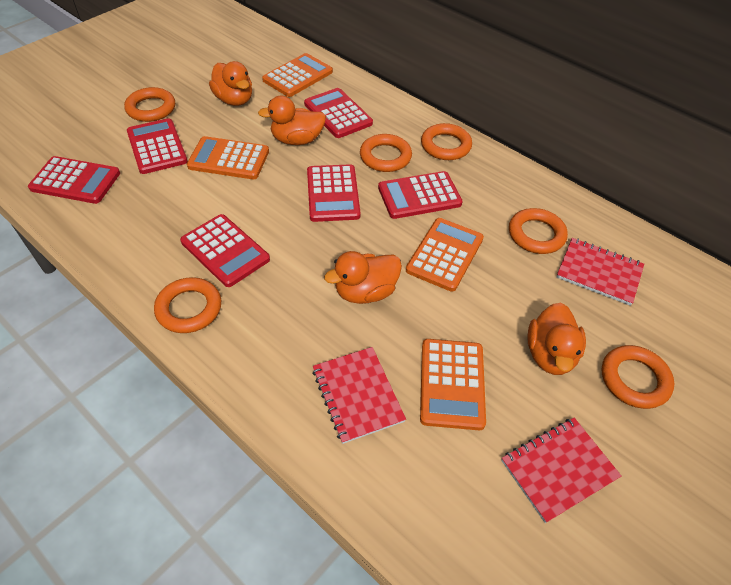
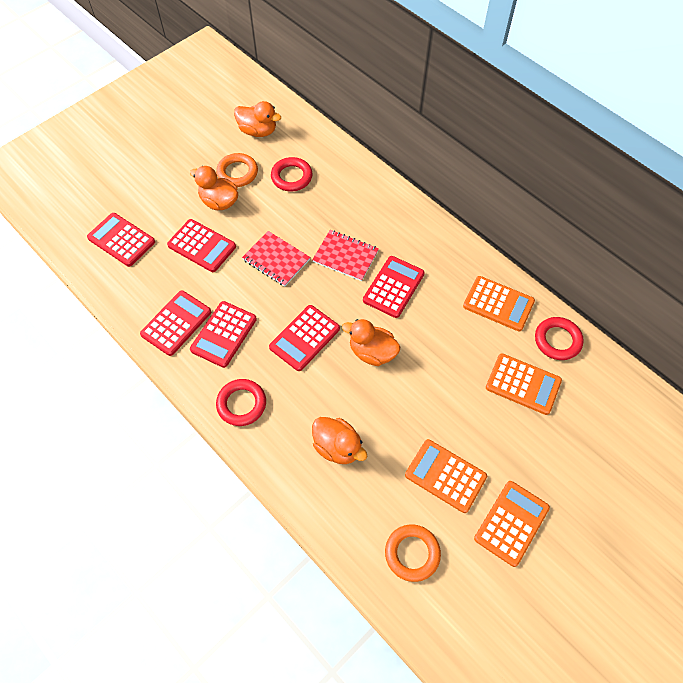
orange ring: [124,87,175,122] [154,277,221,333] [360,134,412,172] [421,123,472,160] [509,208,568,254] [602,345,674,409] = 6 -> [216,153,258,187] [385,524,441,582] = 2
red notebook: [312,347,406,444] [501,418,621,523] [556,238,644,306] = 3 -> [242,231,310,286] [312,230,379,281] = 2
red ring: none = 0 -> [216,379,266,426] [271,157,312,192] [535,317,584,360] = 3

